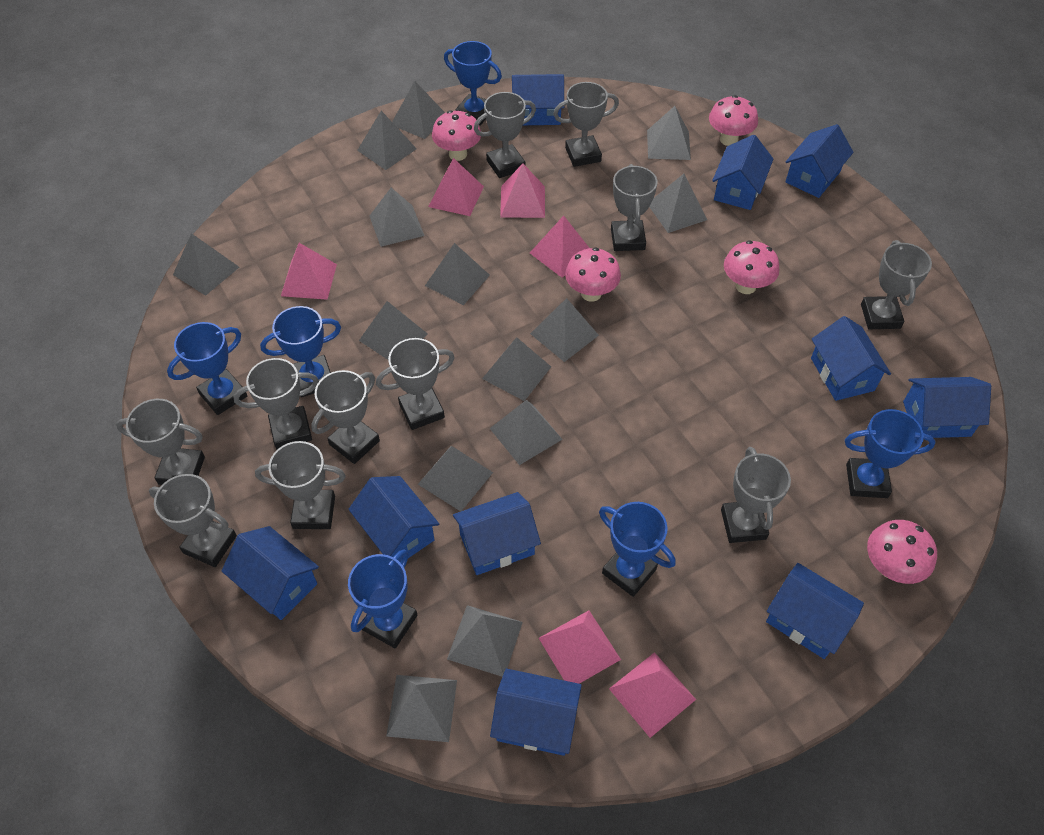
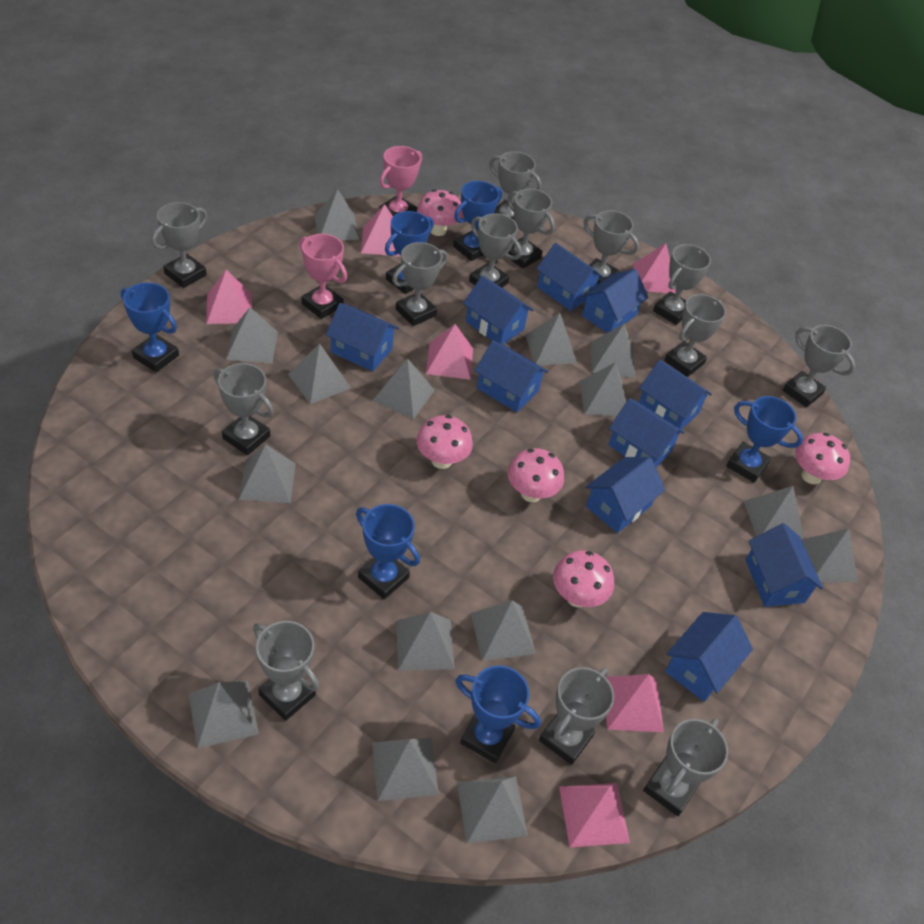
grey pyramid: [173,233,239,296] [357,111,417,170] [359,301,428,360] [370,188,425,247] [386,675,457,742] [392,81,445,139] [418,446,493,511] [425,243,490,305] [447,605,523,677] [482,337,551,401] [490,400,562,465] [530,298,599,362] [647,106,691,160] [649,174,707,233] = 14 -> [189,681,259,749] [226,308,278,364] [239,444,296,503] [288,343,351,404] [314,189,359,240] [372,737,439,801] [373,358,435,419] [396,612,455,670] [457,776,528,843] [471,601,536,661] [525,313,577,366] [579,362,626,416] [591,324,635,378] [744,486,804,539] [802,528,858,583] = 15
grey trophy: [116,399,205,485] [149,474,237,567] [233,358,319,449] [255,441,346,529] [311,370,380,464] [376,338,455,430] [474,92,536,178] [553,82,619,167] [611,164,658,251] [721,447,791,543] [861,240,932,329] = 11 -> [151,202,207,288] [213,363,274,455] [253,621,320,721] [392,242,448,326] [469,213,522,287] [489,151,541,221] [508,189,555,269] [539,667,614,765] [584,210,639,285] [643,718,728,816] [653,244,711,325] [664,294,726,377] [783,325,855,407] = 13
pink trophy: none = 0 -> [299,234,347,319] [379,146,422,216] = 2

